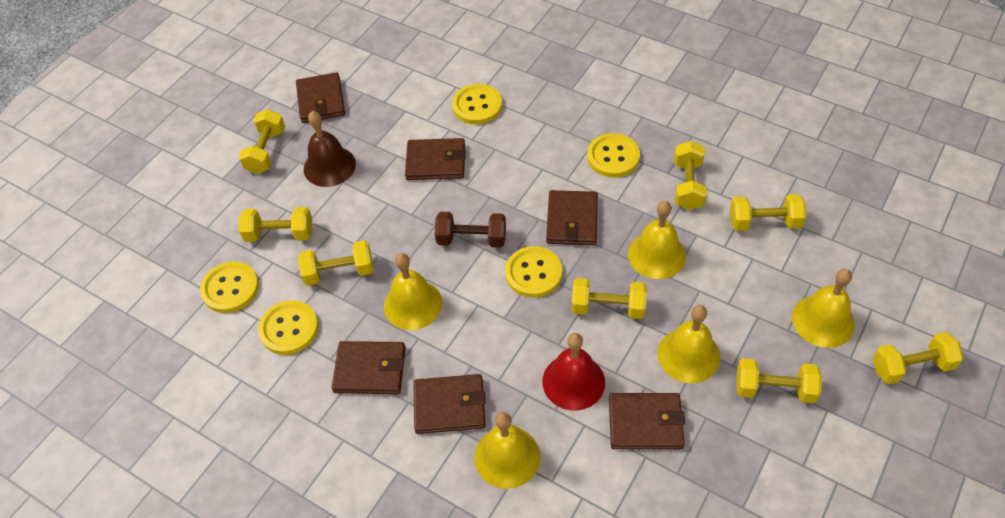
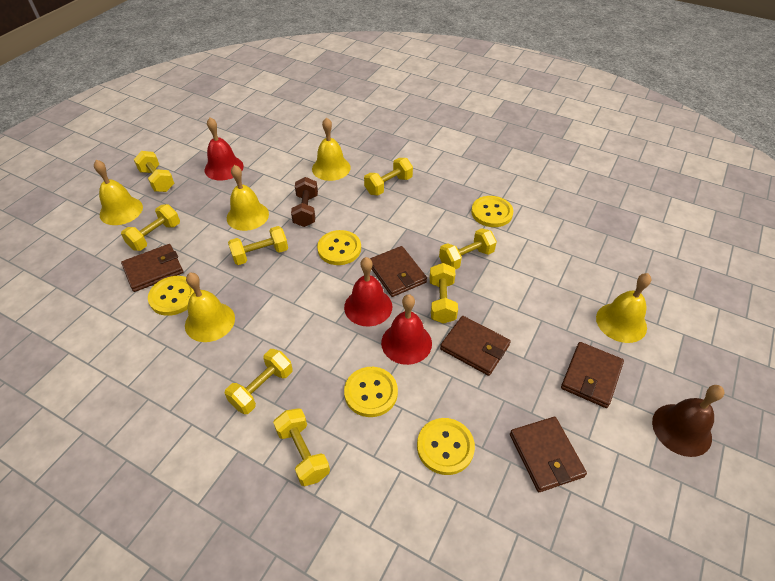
brown wallet: [296,72,345,123] [331,341,406,394] [405,138,466,180] [413,374,486,434] [546,190,598,245] [609,393,685,449] = 6 -> [121,244,183,292] [370,246,427,297] [440,316,511,376] [510,417,587,492] [561,342,624,408] = 5
red bell: [542,333,605,411] = 1 -> [205,117,244,180] [344,257,392,326] [381,294,432,365] = 3

